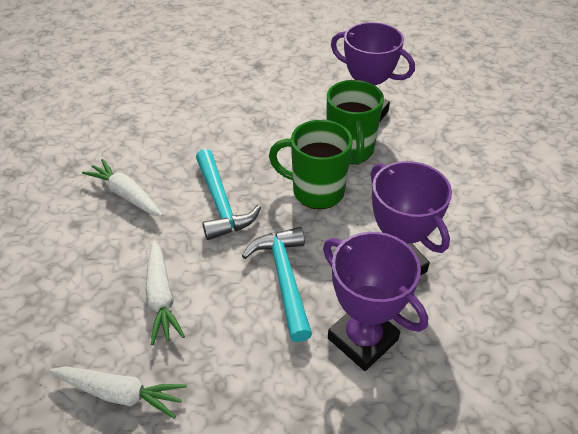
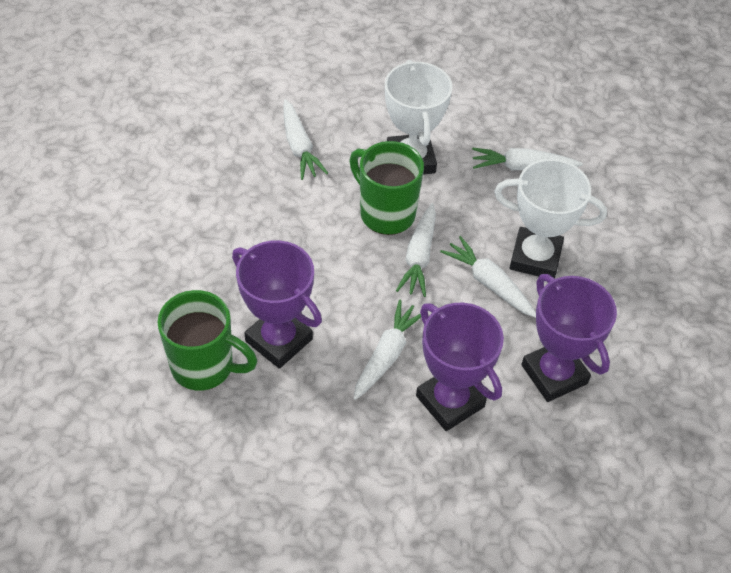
turquoise hammer: [196,149,261,240] [242,227,312,342] = 2 -> none = 0
white carrot: [50,366,187,419] [82,159,163,217] [146,241,185,345] = 3 -> [283,99,328,180] [353,300,421,400] [396,203,436,297] [440,236,536,318] [472,148,583,170] = 5
white trophy: none = 0 -> [385,60,452,175] [494,159,607,278] = 2

